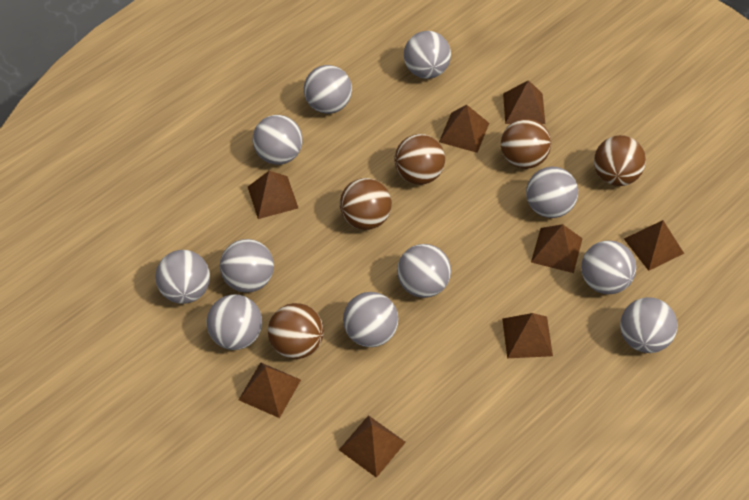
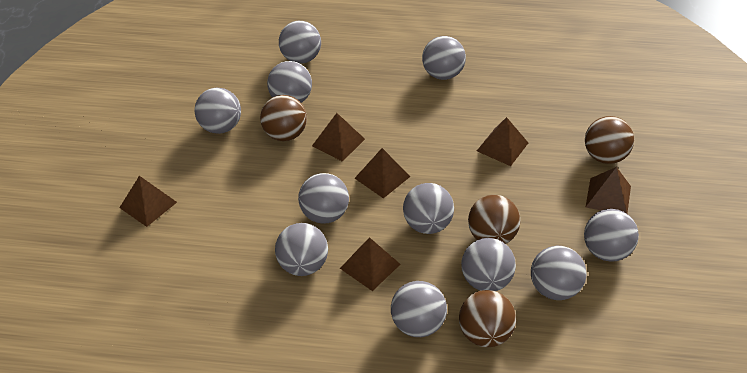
brown ball: [268,303,324,359] [340,178,392,230] [394,134,445,185] [501,118,551,169] [594,135,646,186] = 5 -> [260,95,307,141] [459,290,516,347] [468,195,520,244] [585,116,634,164] = 4
brown pyramid: [239,362,301,418] [248,171,298,219] [339,415,406,478] [439,105,489,153] [502,313,553,358] [503,80,545,124] [531,224,583,273] [624,220,684,271] = 8 -> [119,176,177,227] [312,113,365,162] [340,237,400,291] [355,148,410,198] [477,117,528,166] [586,167,631,214] = 6

